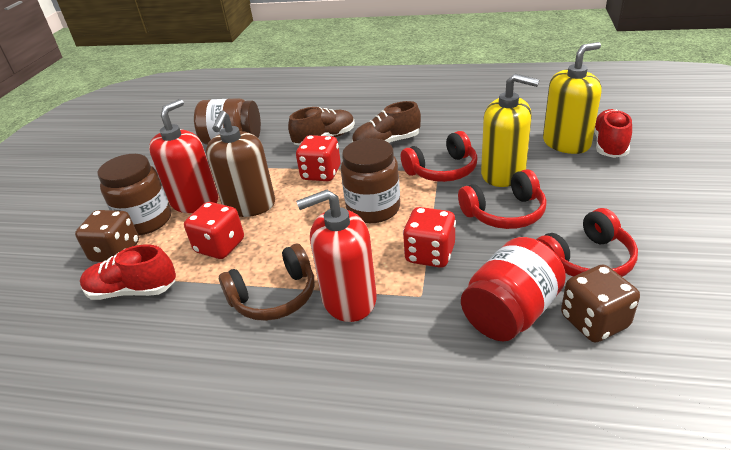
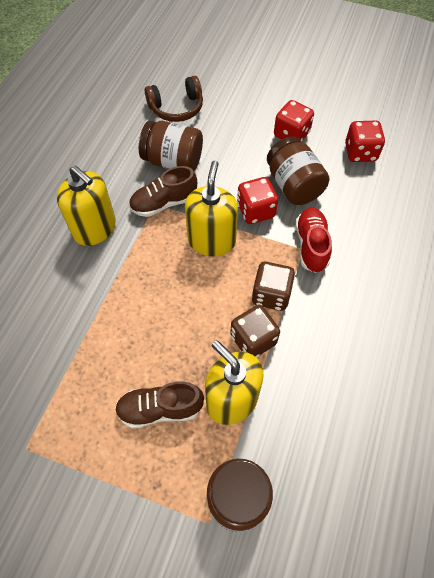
brown soap dispenser: [206,111,275,217] = 1 -> none = 0
red headphones: [401,131,477,182] [458,169,547,229] [536,208,638,277] = 3 -> none = 0
red jar: [461,237,566,341] = 1 -> none = 0
red shoe: [80,245,176,300] [594,109,632,158] = 2 -> [295,207,332,273] = 1
red soap dispenser: [149,99,218,213] [296,189,377,322] = 2 -> none = 0
yellow soap dispenser: [481,74,540,187] [543,42,602,154] = 2 -> [57,166,116,246] [185,161,238,256] [205,340,264,425] = 3

